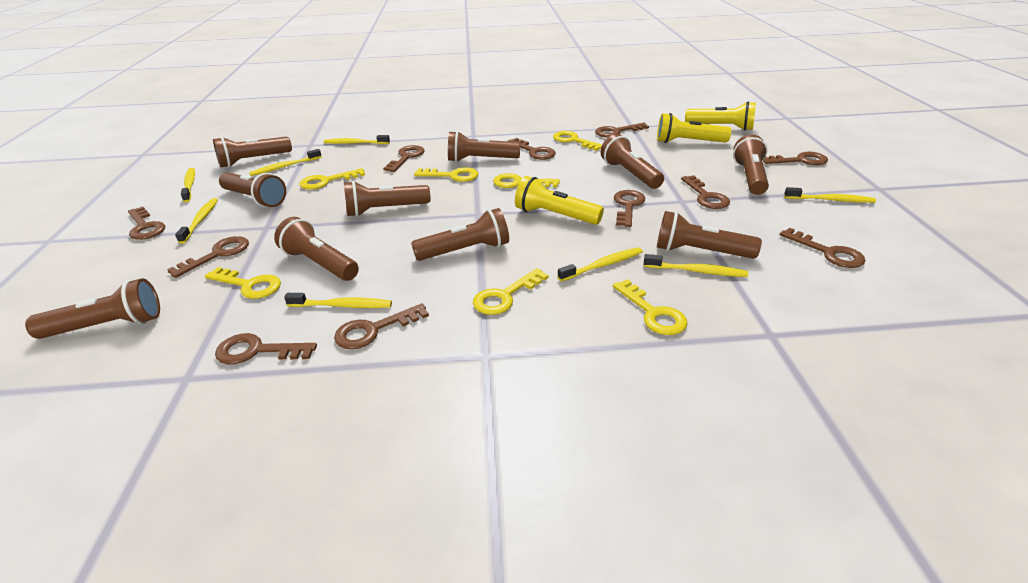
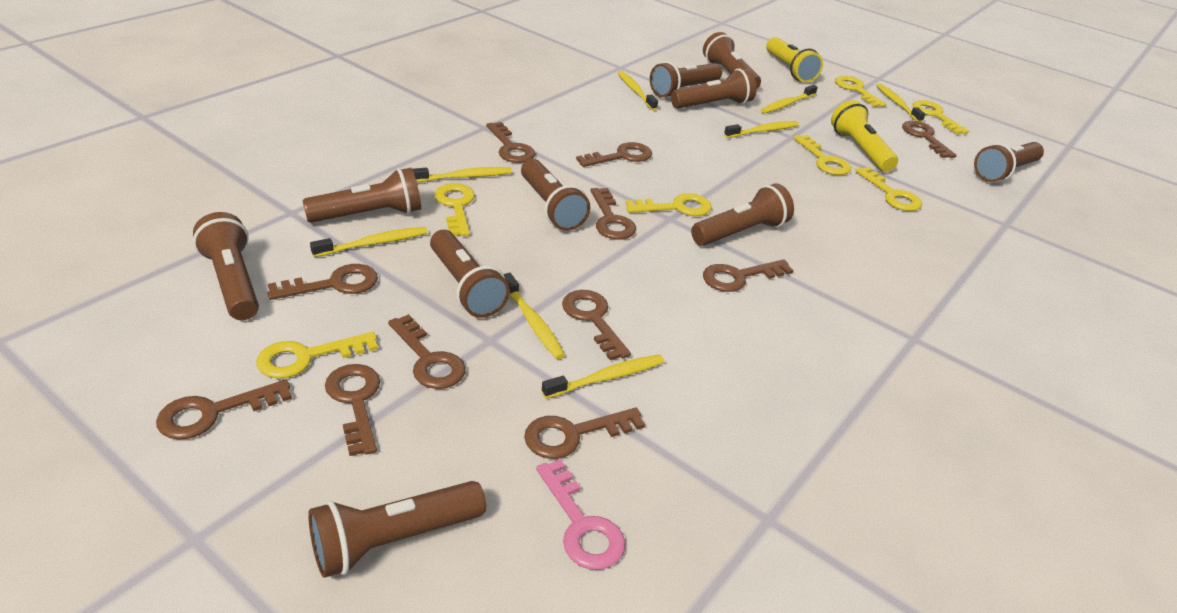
pink key: none = 0 -> [536,459,626,570] = 1
yellow flashlight: [515,176,604,225] [657,113,731,143] [685,101,756,131] = 3 -> [766,37,823,83] [831,100,898,172] = 2

